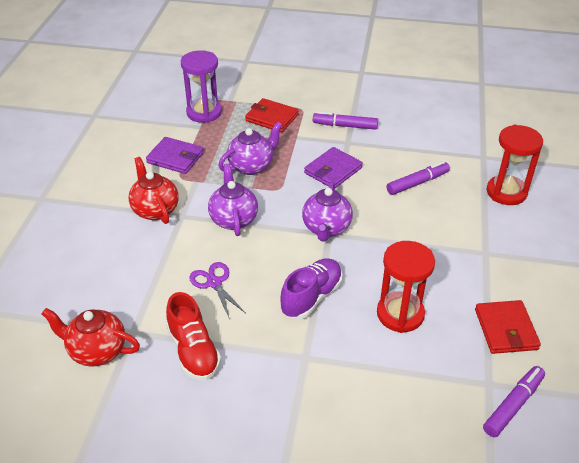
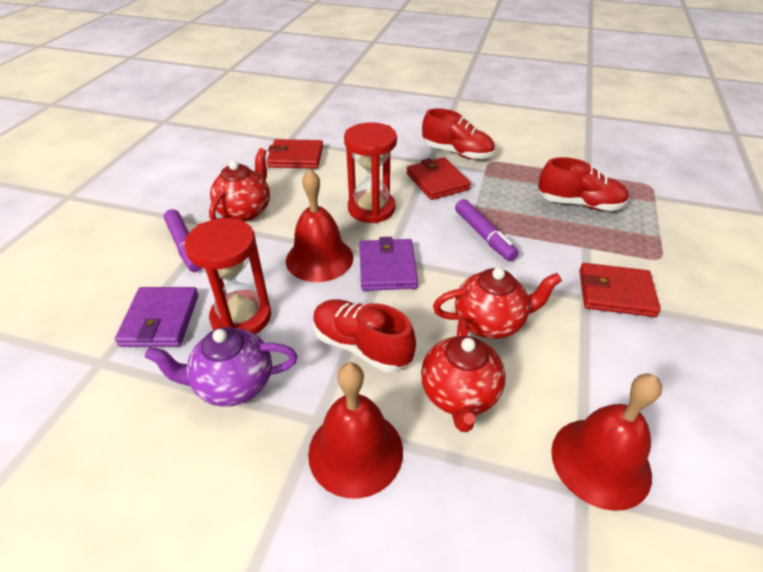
purple hourglass: [181,50,222,123] = 1 -> none = 0
purple marker: [313,112,378,130] [387,161,450,195] [483,366,545,437] = 3 -> [164,209,202,272] [455,199,519,261] = 2
purple scissors: [189,262,245,320] = 1 -> none = 0
purple shoe: [280,258,342,319] = 1 -> none = 0
purple teapot: [208,163,258,236] [219,122,282,175] [302,181,353,242] = 3 -> [145,327,297,407] = 1
red bell: none = 0 -> [286,169,354,282] [308,363,403,499] [551,374,662,511] = 3
red shoe: [166,292,221,380] = 1 -> [313,299,416,372] [422,108,495,160] [538,157,629,211] = 3
red teapot: [42,308,140,367] [129,157,179,224] = 2 -> [209,148,270,222] [421,317,506,432] [433,267,562,339] = 3
red wallet: [245,98,299,132] [475,300,541,354] = 2 -> [267,139,323,169] [406,157,471,200] [579,263,661,317] = 3

